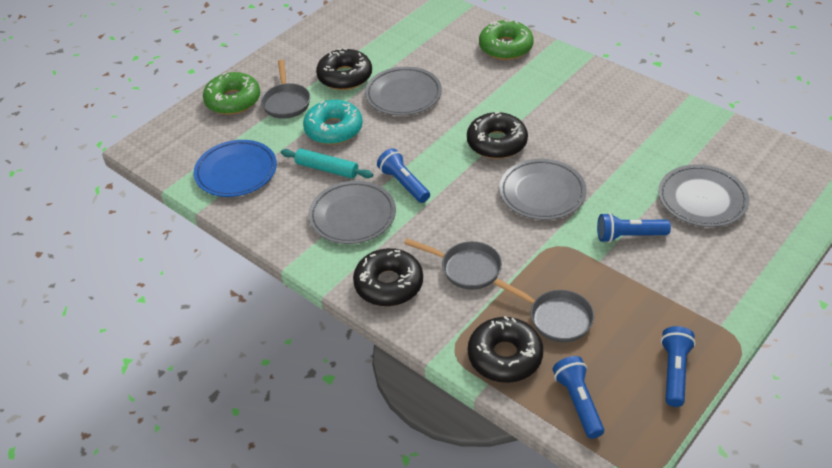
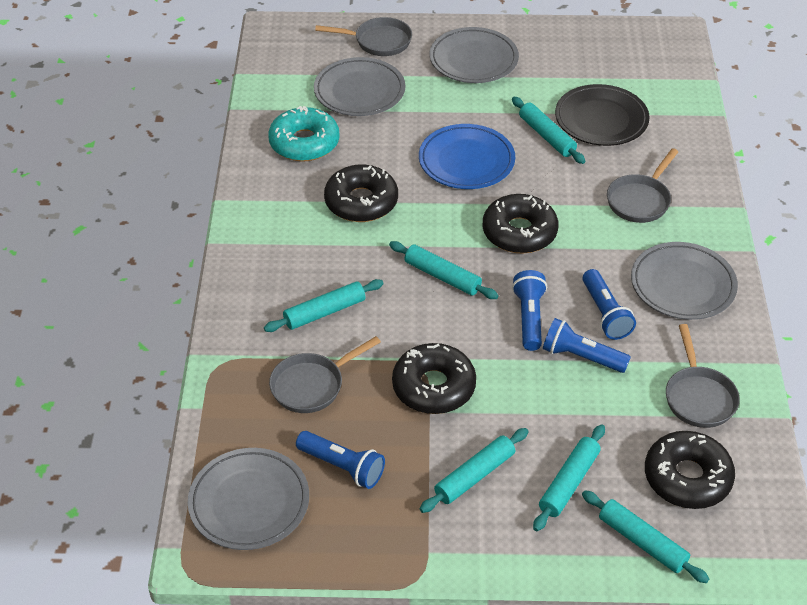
black plate: none = 0 -> [555,84,650,146] = 1
green donut: [203,72,260,115] [479,20,534,60] = 2 -> none = 0
grey pan: [261,60,310,119] [404,238,502,290] [494,279,594,343] = 3 -> [269,336,381,413] [315,17,412,56] [607,148,678,223] [666,324,740,428] = 4
turquoise rolling pin: [281,149,373,179] = 1 -> [264,279,384,332] [389,241,498,299] [420,428,529,513] [512,97,585,164] [533,424,605,531] [582,490,709,583] = 6

